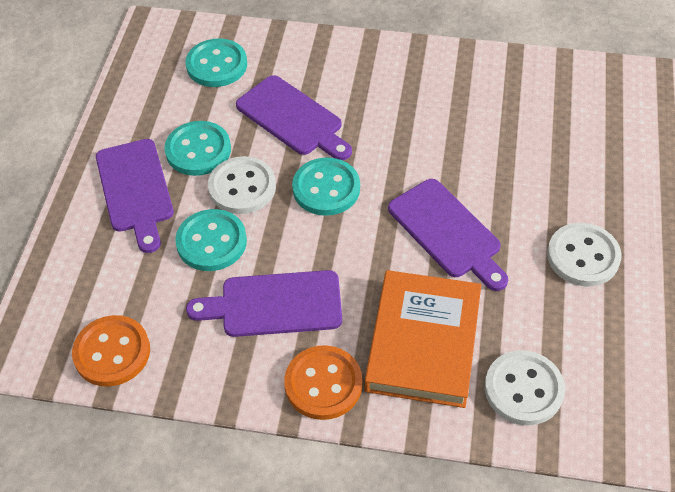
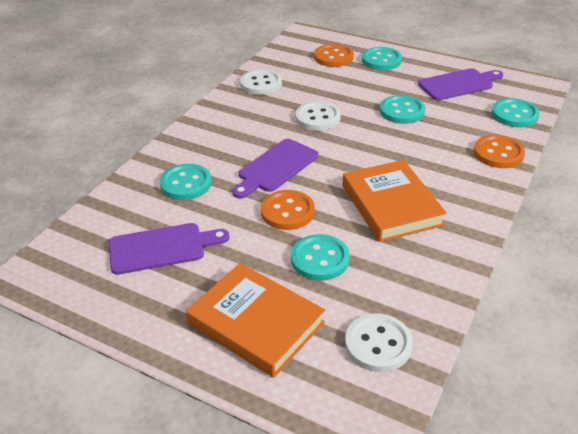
orange book: [365,270,481,408] = 1 -> [186,263,325,378] [342,160,447,242] = 2
orange button: [72,315,150,387] [284,345,362,420] = 2 -> [261,190,315,230] [314,44,354,67] [474,135,525,168] = 3
purple cutting board: [96,139,174,253] [186,270,342,337] [236,75,352,160] [388,179,508,291] = 4 -> [109,223,229,275] [232,139,318,199] [418,68,503,101] = 3
turquoise button: [164,121,231,176] [175,209,247,271] [185,38,247,87] [292,158,360,216] = 4 -> [160,164,212,200] [291,234,350,281] [362,47,402,70] [380,95,425,124] [492,98,540,127] = 5

